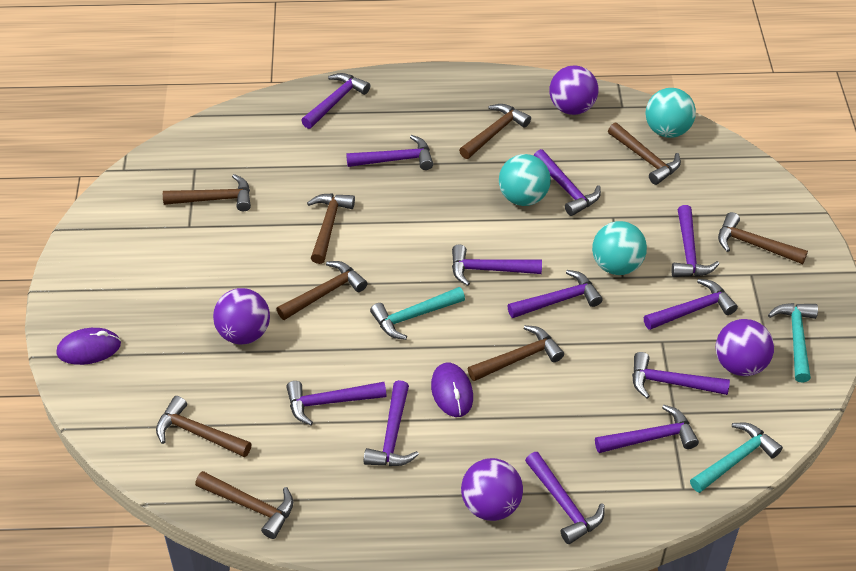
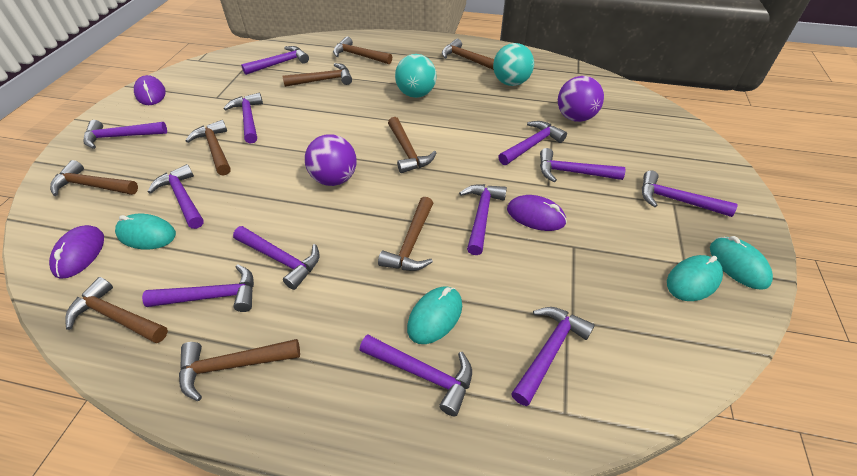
purple ball: [213,288,270,345] [461,458,523,521] [549,65,598,115] [715,319,774,376] = 4 -> [305,134,357,186] [558,76,604,122] = 2
purple mouse: [56,328,121,365] [431,363,473,417] = 2 -> [49,225,104,279] [134,75,166,105] [507,195,567,231] = 3
turquoise ball: [499,154,551,206] [592,221,647,275] [646,88,696,138] = 3 -> [395,54,436,98] [493,43,534,86] = 2
turquoise hammer: [370,287,465,340] [690,423,783,493] [768,303,818,383] = 3 -> none = 0
turquoise mouse: none = 0 -> [115,214,176,249] [407,287,462,344] [667,255,723,301] [710,236,773,290] = 4

